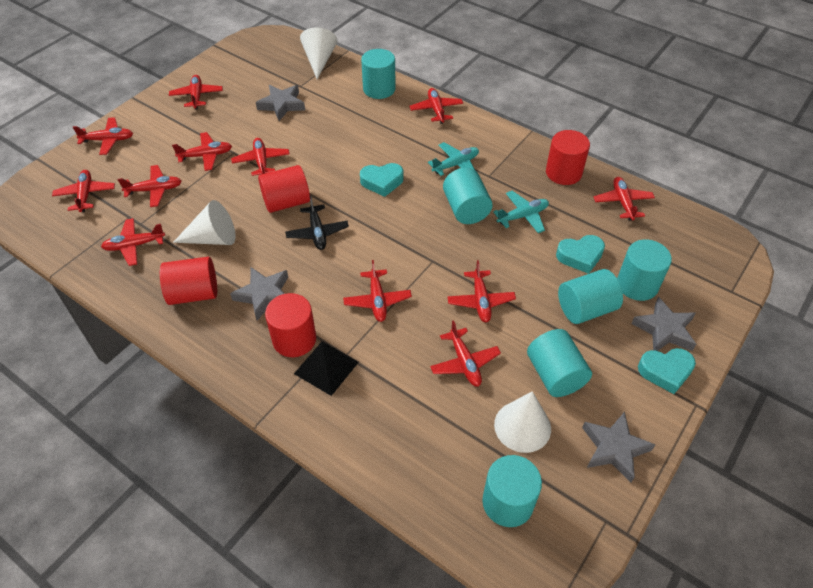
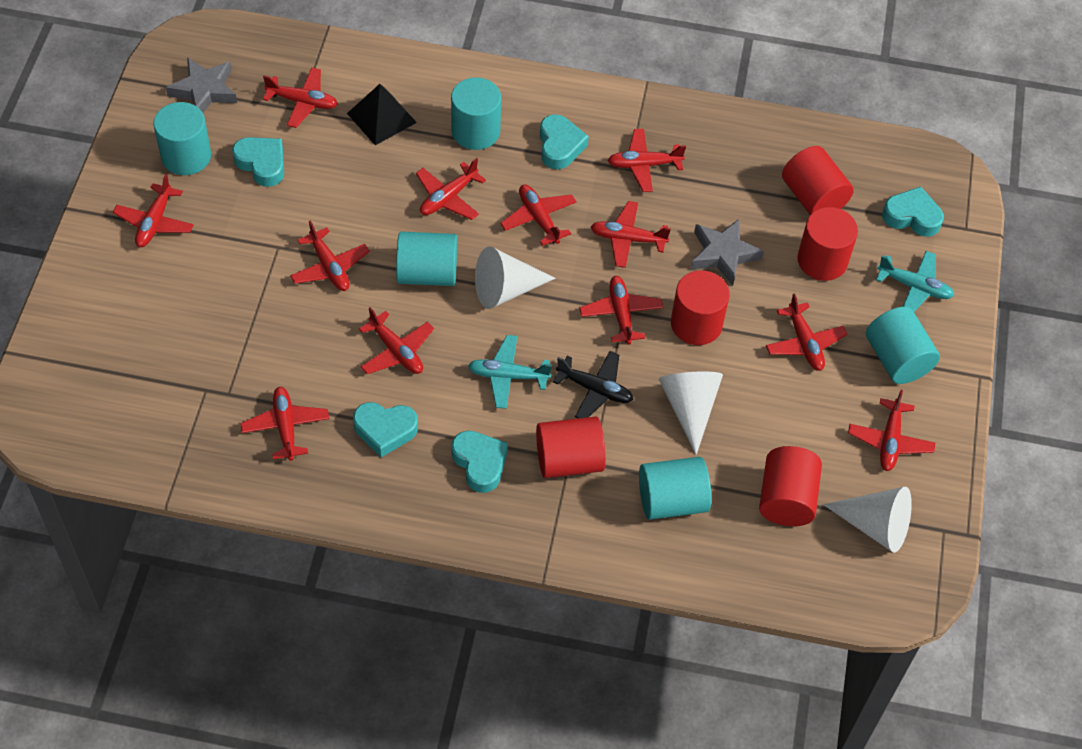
grey star: [230,267,288,321] [256,85,305,121] [582,412,655,483] [631,297,696,351] = 4 -> [166,57,237,112] [691,218,764,286] = 2
red cylinder: [160,257,217,305] [258,165,310,213] [265,293,316,357] [546,130,590,185] = 4 -> [536,416,606,478] [671,270,730,345] [759,446,822,526] [782,146,854,215] [797,207,858,281] = 5
turquoise cylinder: [361,49,396,99] [443,167,493,224] [482,455,542,527] [527,329,592,397] [558,269,623,324] [617,239,672,301] = 6 -> [153,102,211,175] [396,232,457,286] [451,77,501,150] [639,457,711,520] [866,307,940,384] = 5
turquoise heart: [360,163,403,197] [556,235,605,274] [638,348,696,394] = 3 -> [232,137,284,187] [353,402,418,457] [451,431,508,493] [540,114,589,169] [882,187,944,237] = 5

